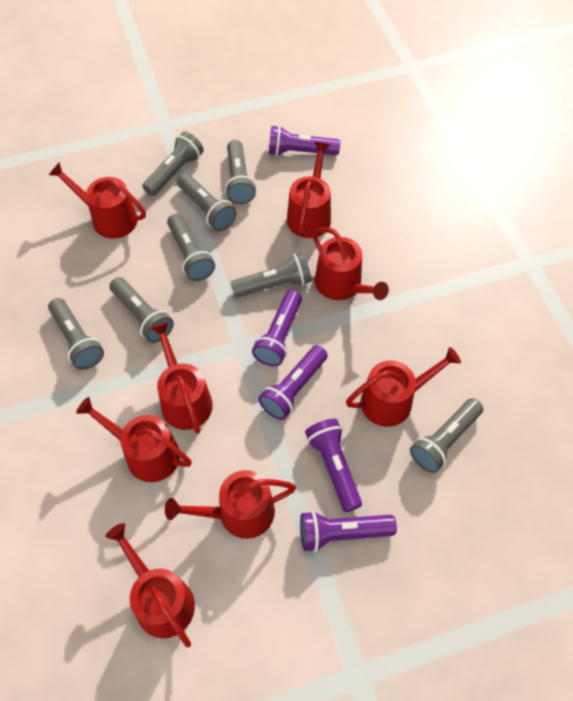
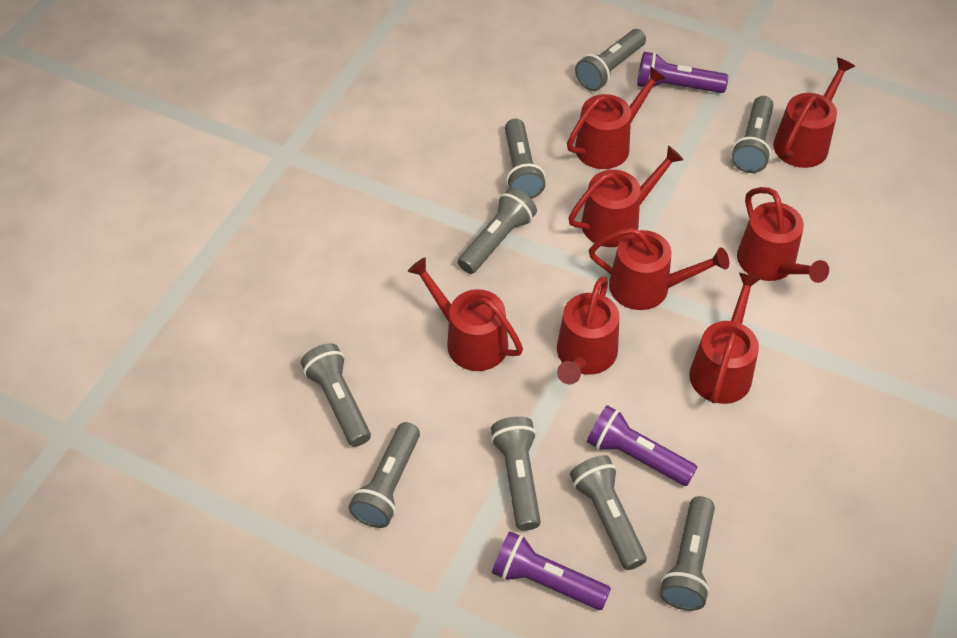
grey flashlight: [48,298,104,370] [109,277,174,343] [142,132,204,196] [167,214,215,281] [177,173,236,231] [225,140,256,204] [230,253,312,298] [410,398,483,473] = 8 -> [301,343,371,447] [349,422,420,528] [458,188,537,274] [491,416,541,531] [505,119,546,199] [570,455,646,570] [575,29,646,91] [660,496,715,611] [731,96,774,173] = 9
purple flashlight: [252,290,302,366] [258,345,328,420] [269,125,340,156] [300,511,397,552] [305,419,362,512] = 5 -> [492,531,611,610] [587,405,698,486] [637,52,728,93] = 3

